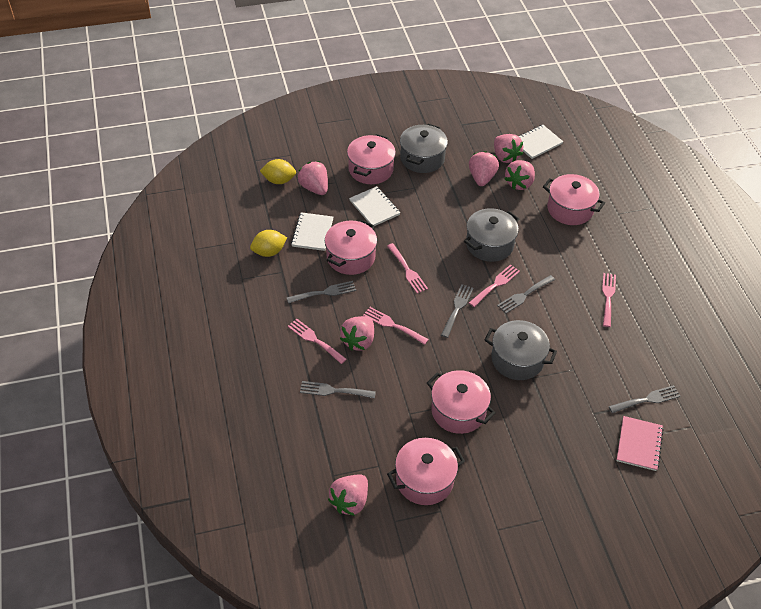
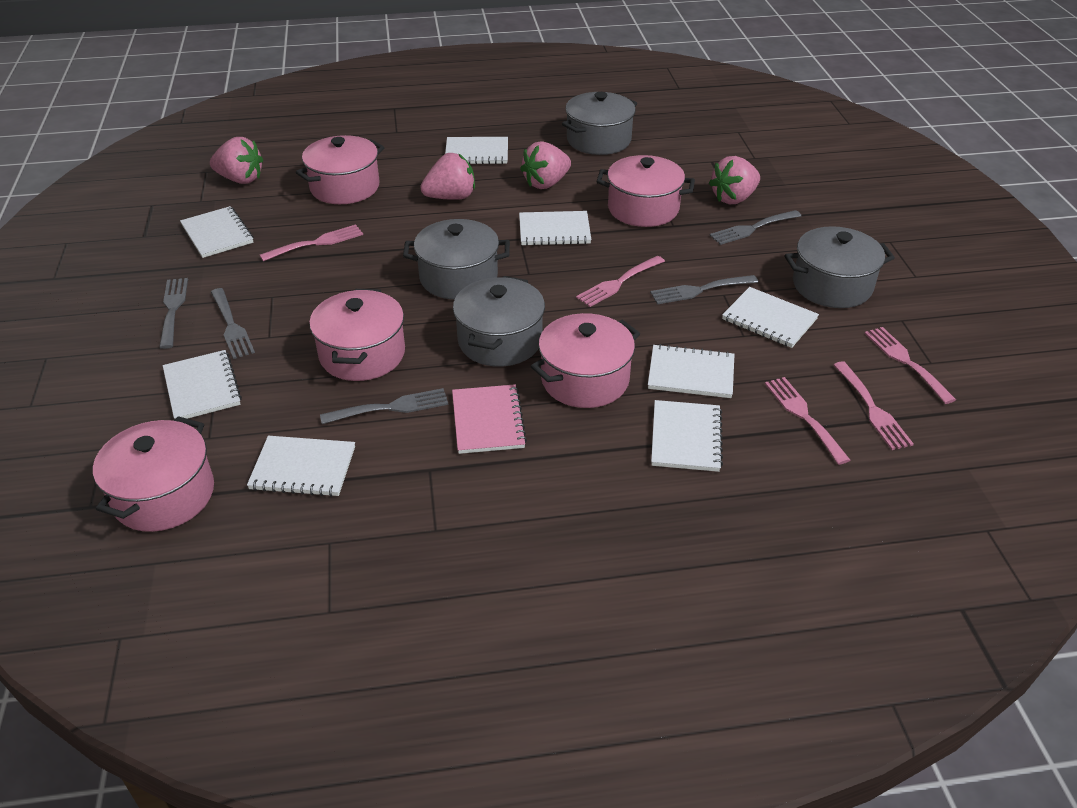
grey pot: [400,124,448,173] [464,208,519,262] [485,320,557,380] = 3 -> [403,219,510,300] [453,276,545,367] [562,92,637,155] [785,226,895,308] = 4
pink strawberry: [297,161,328,195] [328,474,368,516] [340,316,374,351] [469,151,499,186] [494,134,523,163] [505,160,535,190] = 6 -> [210,137,263,184] [420,153,475,200] [520,141,571,189] [709,156,760,204] = 4
white notebook: [291,212,333,251] [349,186,400,226] [518,125,563,159] = 3 -> [163,350,242,419] [180,206,254,258] [247,436,355,497] [445,137,508,164] [519,211,591,246] [648,344,735,398] [651,400,723,472] [722,287,819,348] = 8
yellow lemon: [250,230,287,257] [260,159,296,184] = 2 -> none = 0

